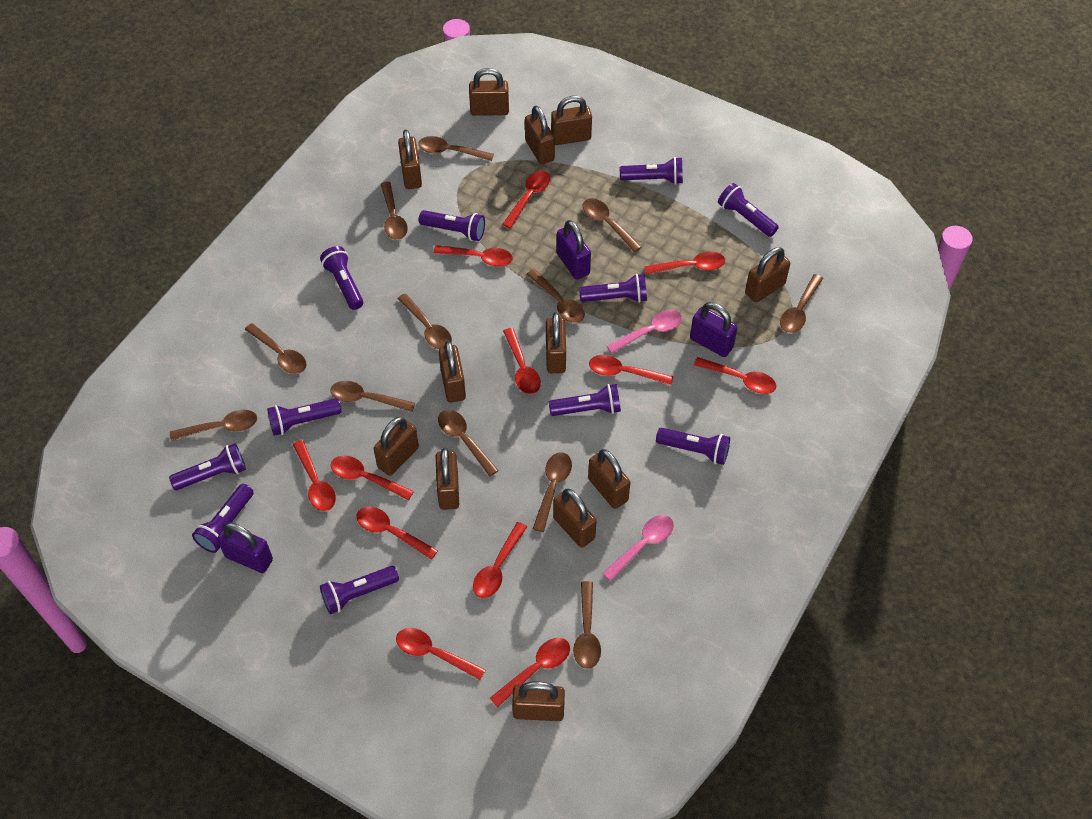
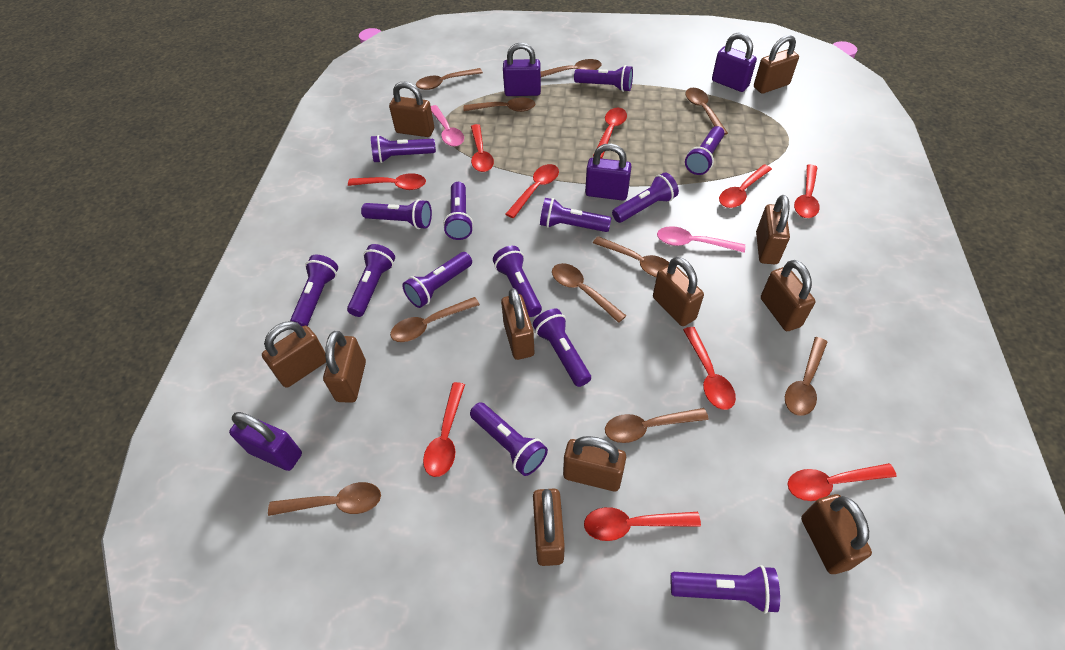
brown padlock: [374,417,419,476] [398,130,422,189] [436,448,459,510] [439,341,466,403] [469,68,509,116] [512,681,565,721] [525,106,555,165] [546,313,566,373] [551,96,592,145] [553,489,596,548] [588,449,630,509] [745,247,790,302] = 12 -> [262,321,326,388] [323,331,366,403] [389,82,434,137] [501,288,534,360] [533,489,565,566] [563,436,626,491] [653,257,704,326] [754,35,799,94] [756,195,790,264] [761,260,816,331] [801,494,872,574] = 11
brown spoon: [170,410,257,441] [245,323,307,374] [330,381,415,412] [381,182,408,240] [397,293,452,349] [418,136,494,161] [438,410,499,477] [527,269,585,323] [533,452,572,532] [573,581,601,669] [583,198,642,252] [780,274,823,333] = 12 -> [268,482,381,516] [390,297,480,342] [416,68,483,90] [463,97,535,112] [541,59,602,77] [552,263,626,323] [593,236,669,277] [605,408,709,443] [685,88,728,135] [785,337,827,416] = 10
purple flashlight: [169,443,246,490] [192,484,254,553] [267,398,342,436] [320,246,363,310] [320,566,399,614] [419,210,485,241] [549,384,621,416] [579,274,647,303] [620,157,683,185] [656,428,730,465] [718,183,779,237] = 11 -> [290,255,338,326] [347,244,395,317] [361,199,432,229] [371,135,436,163] [402,252,472,308] [443,182,473,240] [470,402,548,476] [493,246,542,317] [533,309,591,387] [540,198,611,232] [574,65,633,92] [612,172,679,223] [671,565,780,613] [685,126,725,175] = 14
purple padlock: [217,522,273,573] [557,220,591,280] [690,302,738,357] = 3 -> [229,412,302,471] [503,42,541,96] [585,144,632,201] [712,33,757,92] = 4
red spoon: [293,440,336,511] [331,455,414,500] [357,507,438,560] [396,628,486,680] [433,245,513,267] [473,522,527,598] [490,638,570,707] [502,170,550,228] [503,328,541,394] [589,355,673,385] [645,251,725,275] [694,357,776,394] = 12 -> [348,173,426,190] [423,382,465,477] [471,124,494,172] [506,164,559,218] [584,507,701,541] [593,108,627,159] [683,327,736,410] [719,164,772,208] [788,463,897,501] [794,165,820,218] = 10

